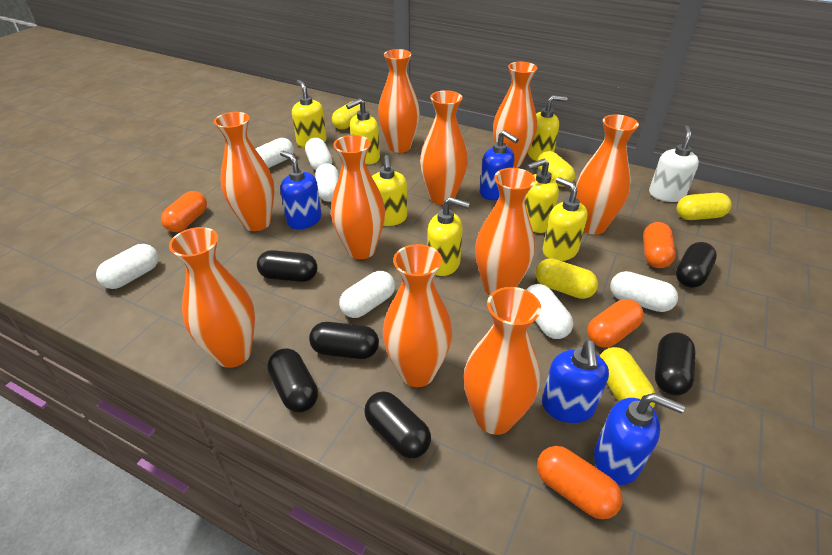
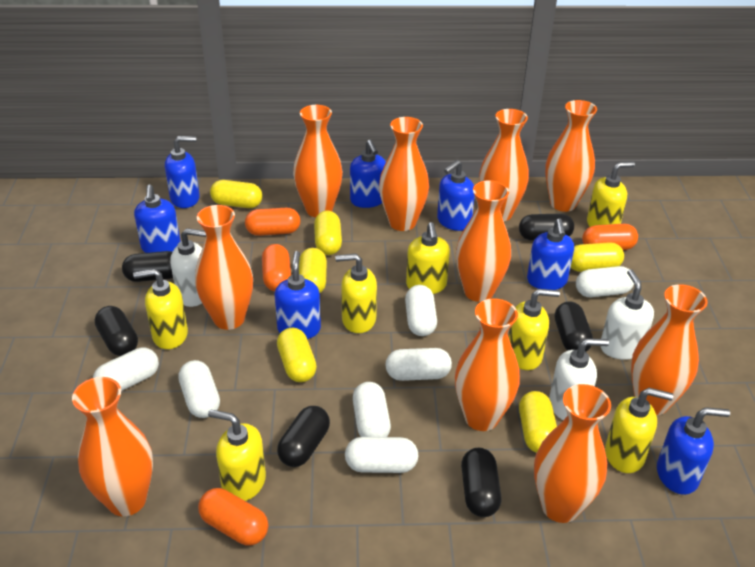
blue soap dispenser: [280,151,322,229] [480,130,519,200] [542,340,609,423] [594,393,685,485] = 4 -> [134,185,180,253] [165,136,200,208] [274,251,321,339] [350,140,386,208] [437,160,475,231] [527,218,574,290] [657,407,730,495] = 7
white soap dispenser: [649,126,699,202] = 1 -> [170,228,206,307] [549,338,609,420] [601,269,654,360] = 3
yellow capsule: [332,101,360,130] [535,258,598,299] [537,151,575,187] [600,347,656,408] [677,193,732,220] = 5 -> [210,180,263,208] [277,328,317,382] [299,248,327,293] [314,211,342,255] [519,391,557,453] [571,242,624,272] = 6

